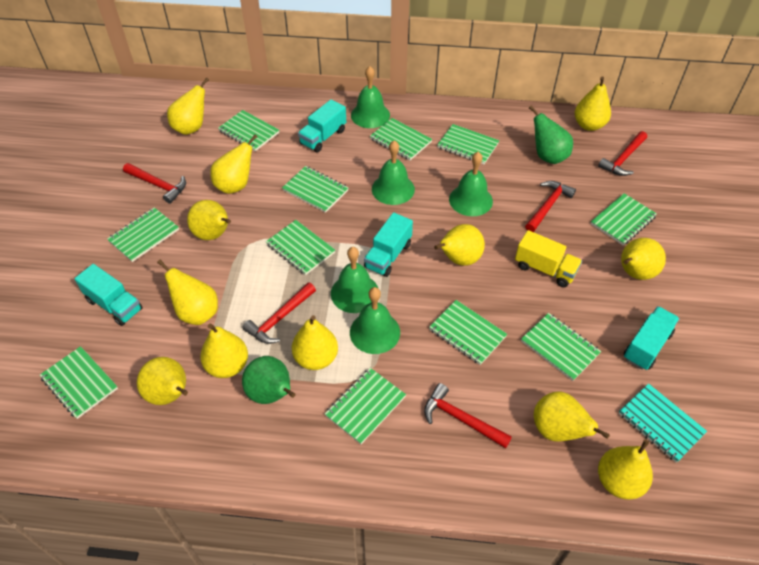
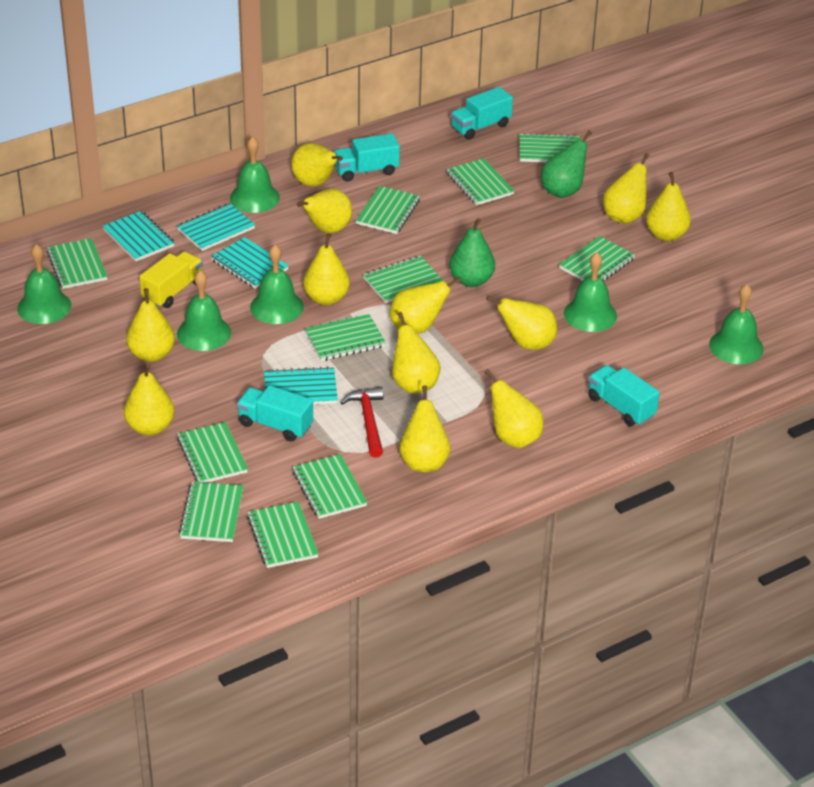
green bell: [331,247,378,313] [350,287,400,354] [351,66,390,128] [372,140,415,205] [449,152,493,216] = 5 -> [17,244,71,324] [177,270,231,351] [230,136,280,213] [250,245,304,324] [564,252,617,332] [709,284,764,364] = 6
red hammer: [123,163,186,204] [242,282,316,344] [424,383,512,448] [525,181,576,232] [598,131,647,176] = 5 -> [340,387,383,458] = 1
turquoise notebook: [618,383,707,463] = 1 -> [103,211,175,261] [177,203,255,251] [211,237,289,289] [264,367,338,405] = 4

